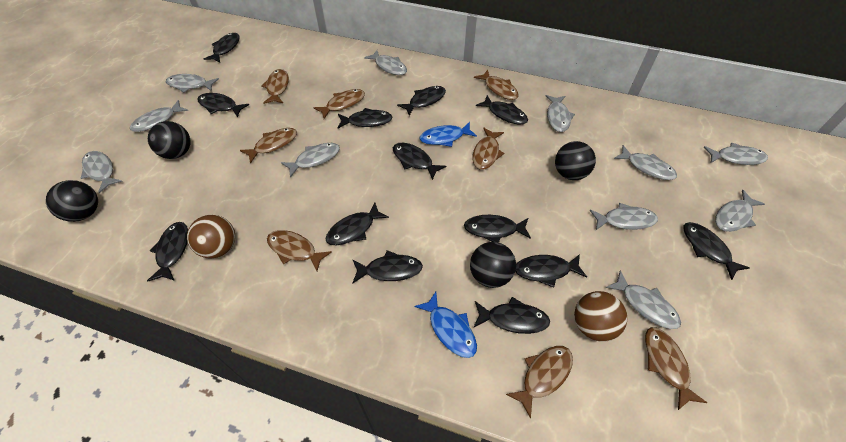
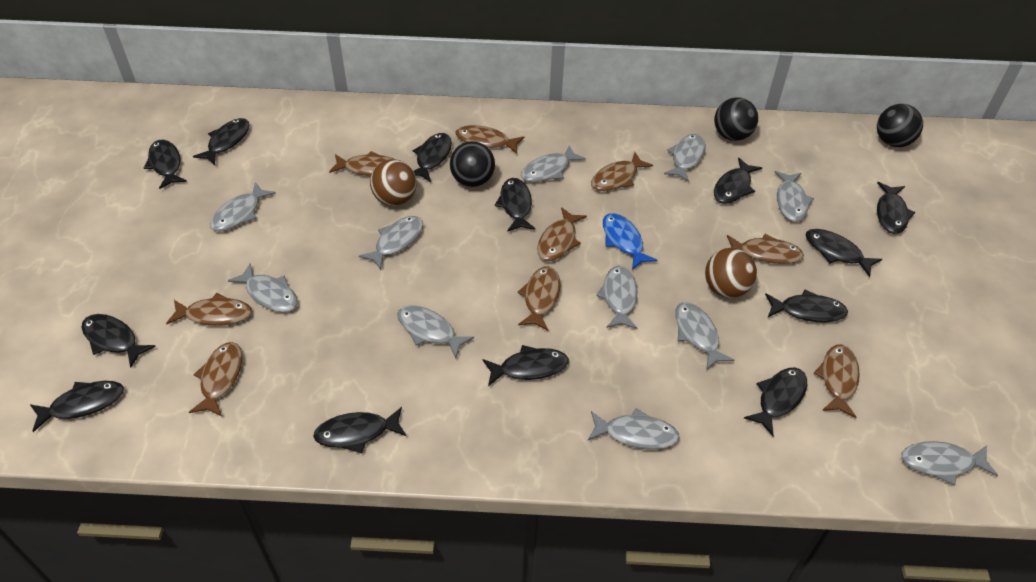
black ball: [46,180,98,222] [148,121,191,159] [470,242,516,288] [555,141,596,180] = 4 -> [450,141,495,187] [714,97,758,141] [877,104,923,147] = 3
blue fish: [414,292,477,358] [420,122,477,147] = 2 -> [603,213,657,270] = 1
brown fish: [240,128,297,164] [261,69,289,104] [267,230,332,271] [313,89,365,119] [473,128,504,170] [474,70,519,100] [506,346,573,419] [645,327,707,410] = 8 -> [166,293,252,326] [189,342,242,416] [329,151,393,176] [455,125,524,154] [517,266,561,330] [537,207,587,261] [591,152,653,191] [727,234,804,264] [814,345,860,418] = 9

